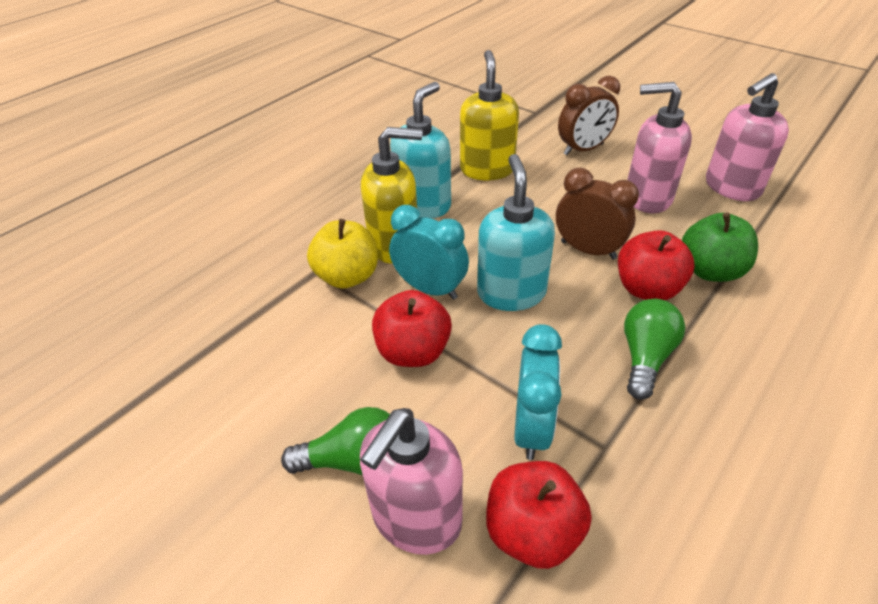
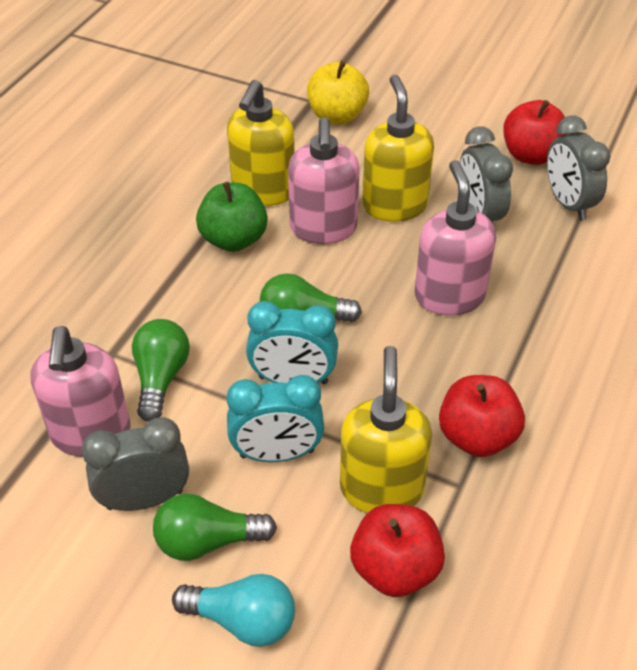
brown clock: [556,168,639,259] [558,76,620,155] = 2 -> none = 0
green light bulb: [281,407,390,475] [624,299,685,400] = 2 -> [132,319,190,422] [153,494,277,561] [260,273,362,322] = 3
grey clock: none = 0 -> [82,417,189,511] [460,126,513,223] [547,116,610,221] = 3
turquoise light bulb: none = 0 -> [172,574,295,647] = 1
turquoise soap dispenser: [390,82,451,218] [477,154,555,311] = 2 -> none = 0
yellow soap dispenser: [361,127,422,264] [460,50,519,180] = 2 -> [227,80,294,206] [340,346,432,513] [362,74,434,222] = 3

